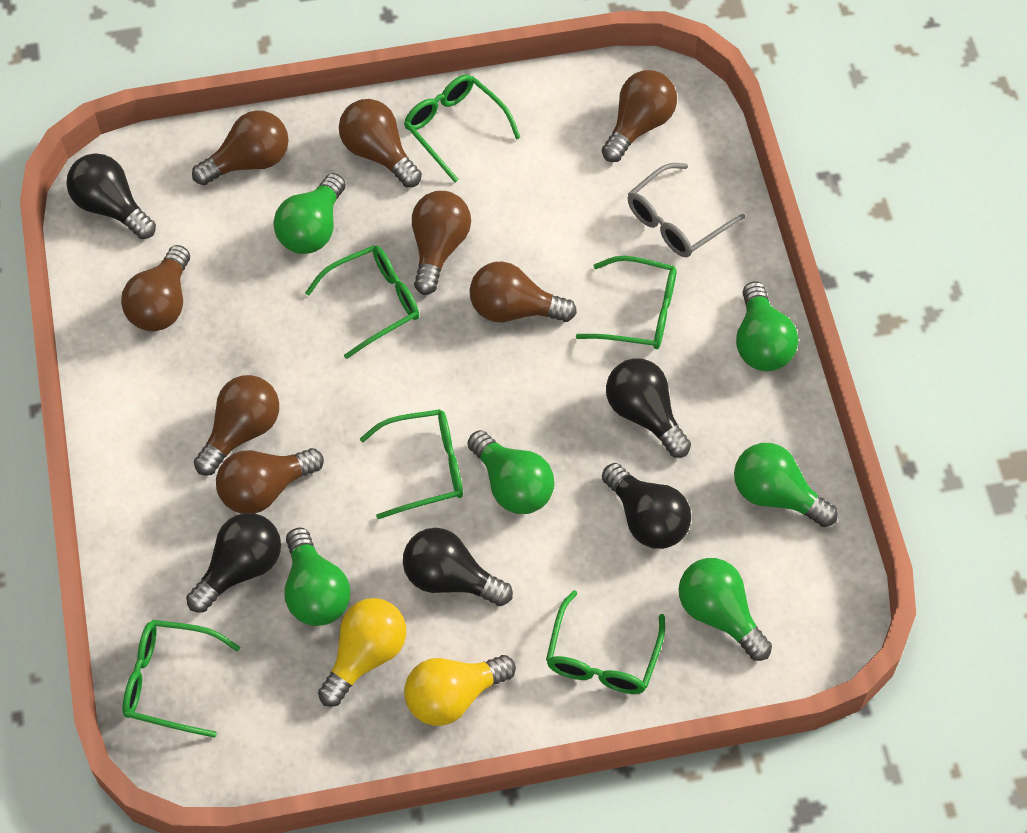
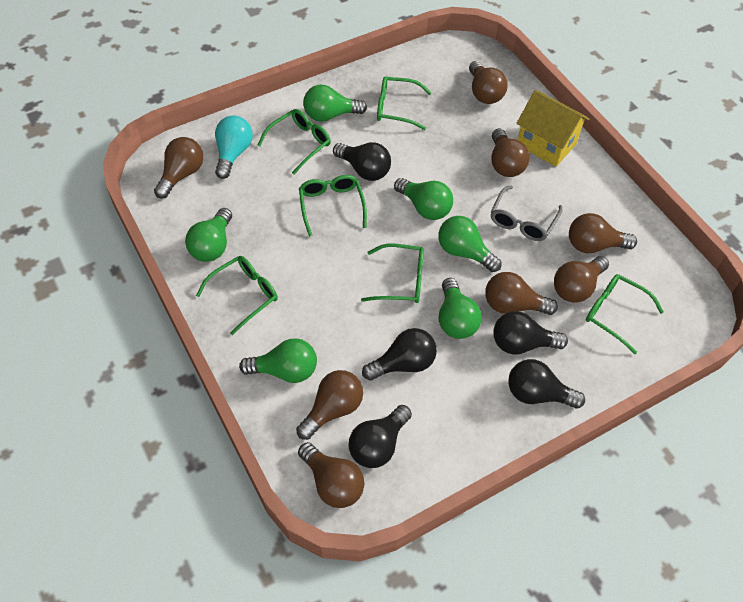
turquoise light bulb: none = 0 -> [215,116,253,179] = 1
yellow house: none = 0 -> [517,90,589,167] = 1
yellow light bulb: [318,598,406,707] [404,655,516,726] = 2 -> none = 0

